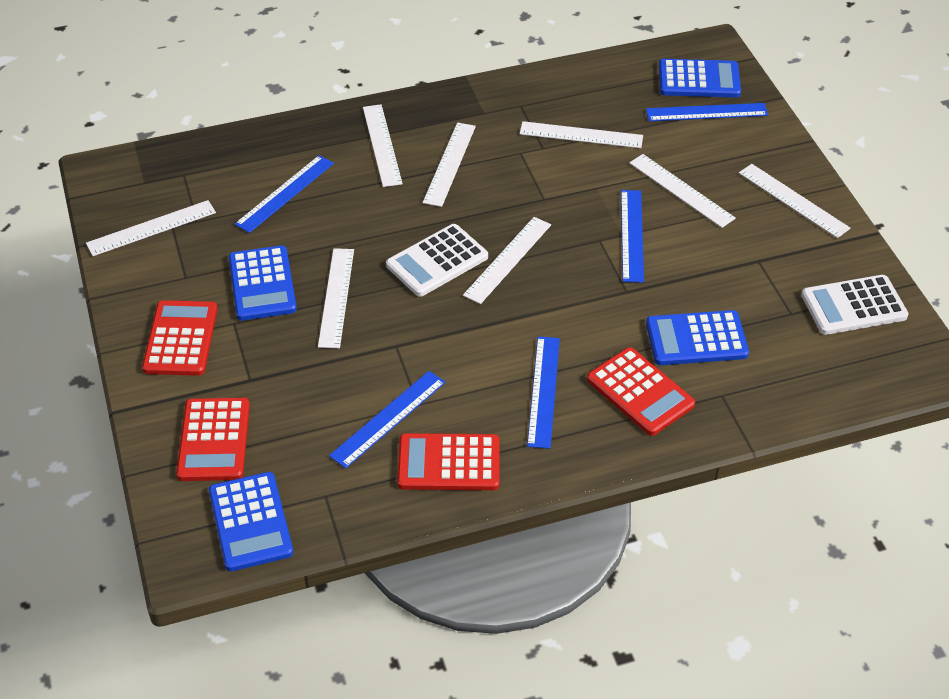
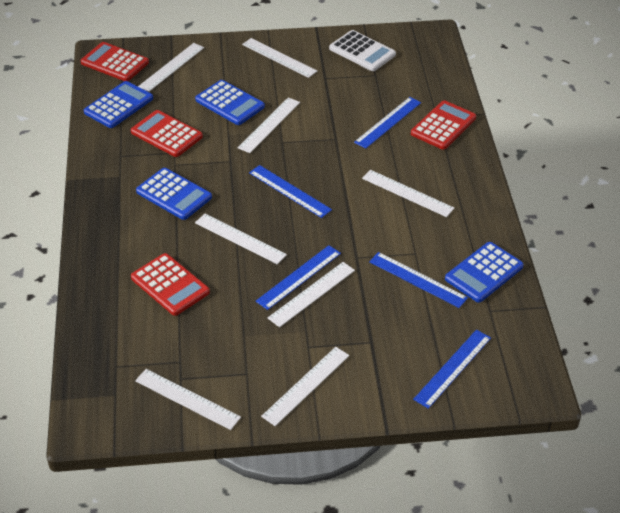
white calculator: [386,224,488,297] [801,275,909,335] = 2 -> [329,30,396,71] = 1

